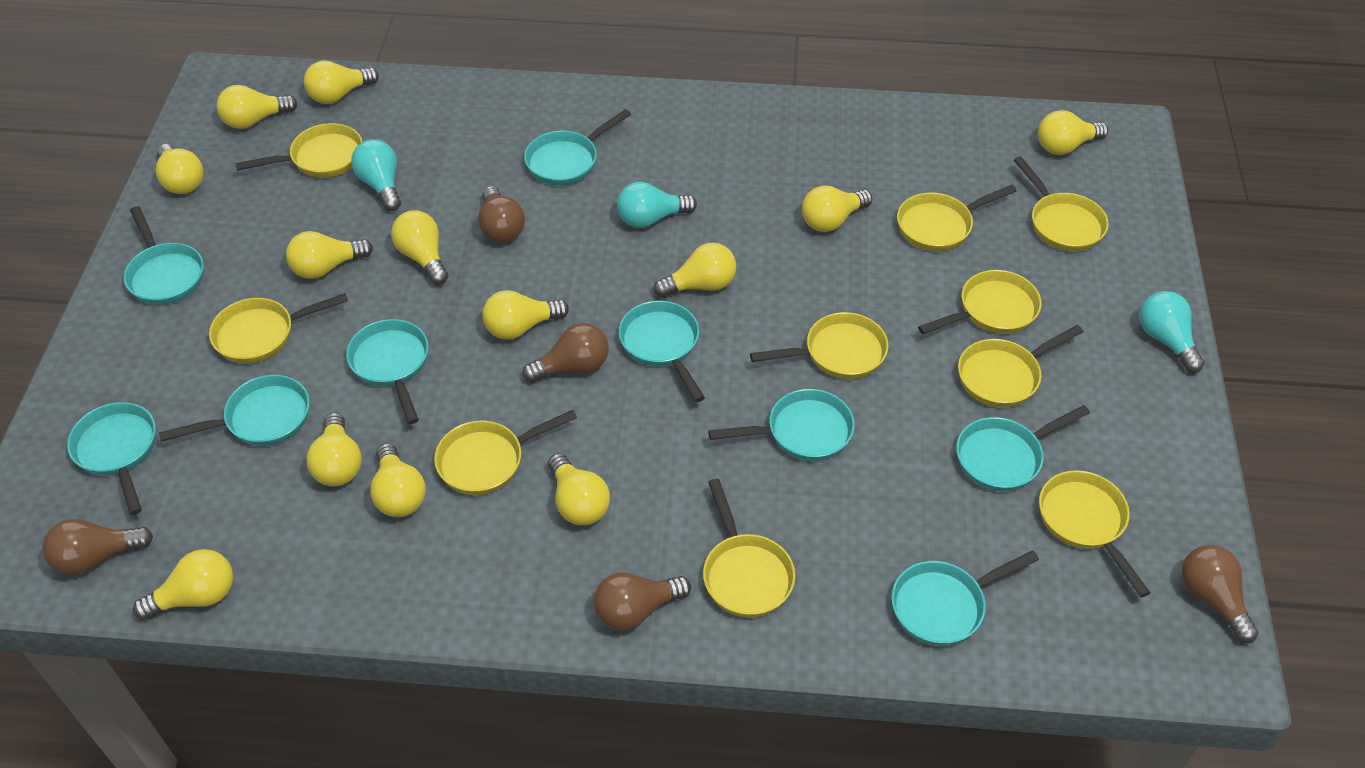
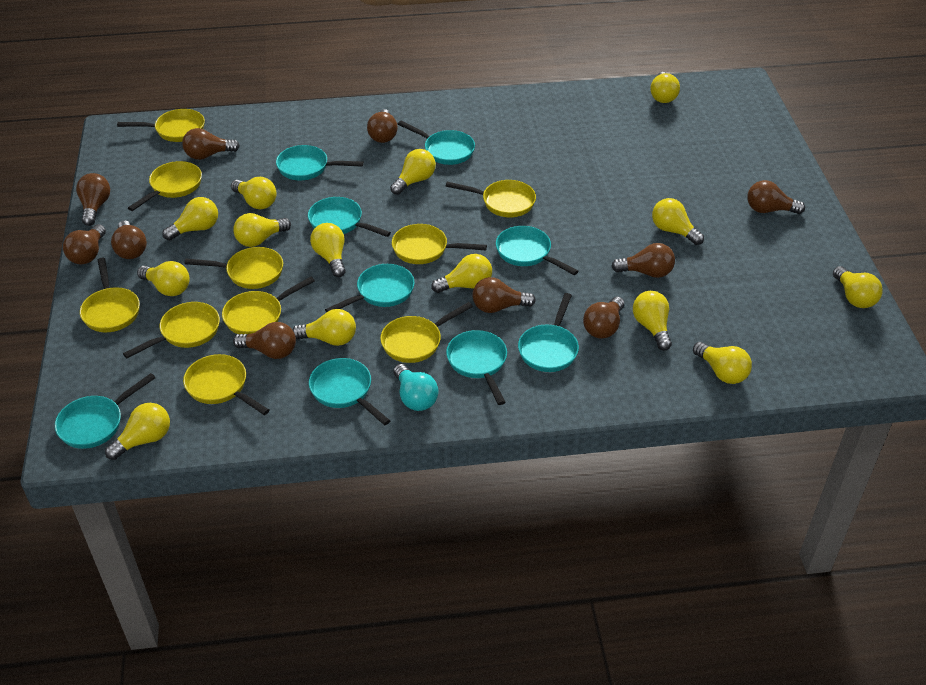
brown light bulb: [42,519,153,575] [478,186,525,243] [522,323,609,383] [594,572,691,631] [1181,545,1258,643] = 5 -> [63,224,106,264] [76,173,110,226] [111,220,147,259] [182,128,240,160] [233,322,296,359] [367,109,398,143] [472,277,536,313] [583,297,624,339] [611,243,675,278] [747,180,805,214] = 10
turquoise light bulb: [351,139,401,211] [617,182,697,228] [1139,291,1204,373] = 3 -> [393,364,438,411] = 1
yellow light bulb: [133,549,233,620] [156,144,204,194] [217,85,298,129] [286,231,373,279] [304,61,379,104] [307,412,362,487] [370,443,426,517] [391,210,448,285] [482,290,569,340] [548,453,610,525] [654,243,736,298] [802,185,872,232] [1038,110,1108,155] = 13 -> [105,403,170,460] [137,261,190,296] [162,197,218,241] [231,177,276,209] [233,213,291,247] [292,309,356,346] [310,223,346,277] [390,149,436,195] [431,254,492,293] [633,291,672,351] [650,72,680,103] [652,198,704,245] [693,342,752,384] [833,266,883,308] = 14

